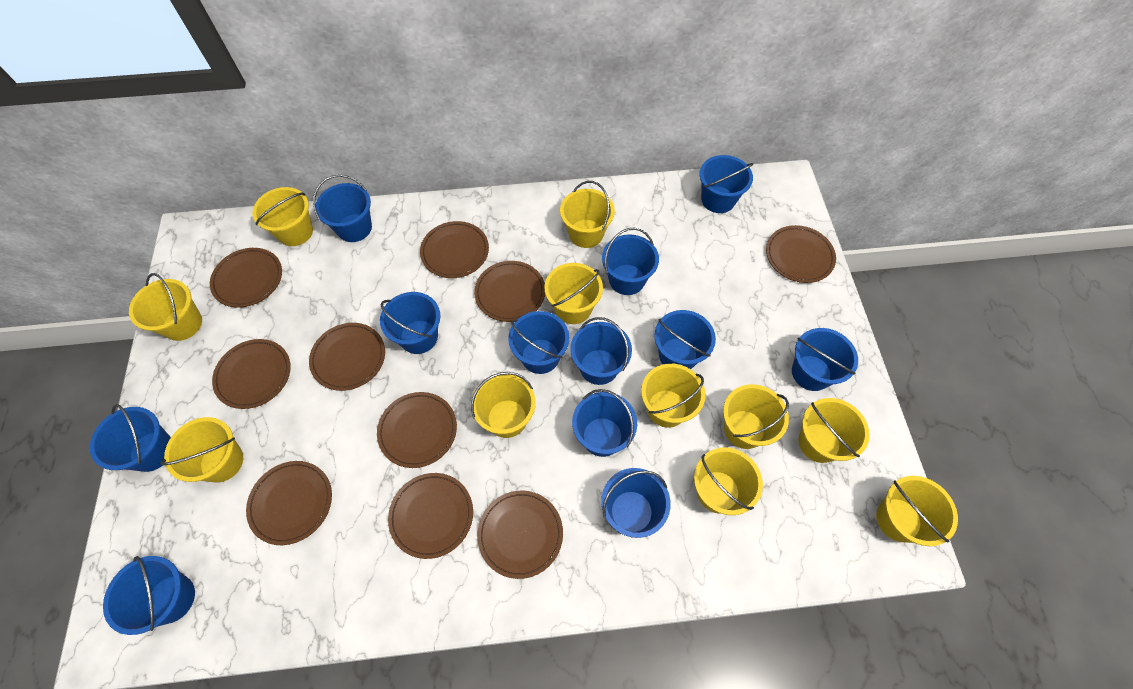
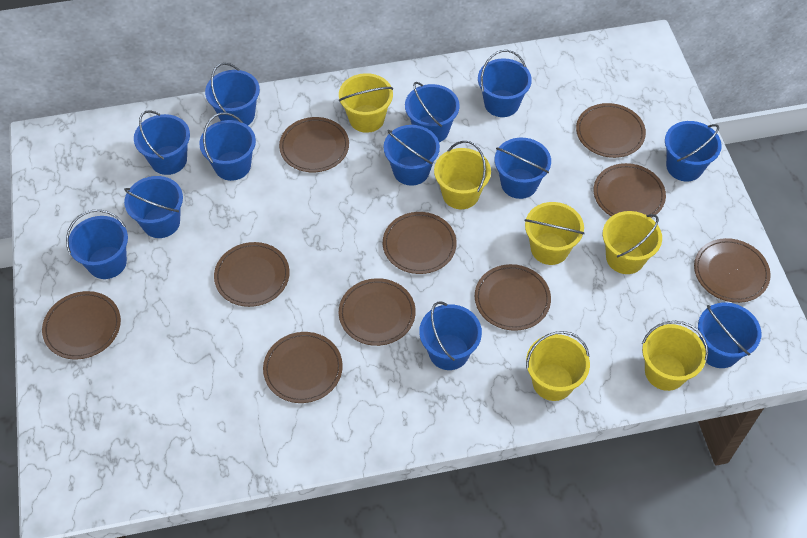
yellow bucket: [129,273,202,341] [160,417,243,483] [252,187,313,246] [471,372,536,438] [544,263,603,324] [560,181,615,248] [641,364,705,428] [694,448,763,515] [723,384,789,449] [798,398,870,463] [876,476,958,546] = 11 -> [339,73,393,133] [434,141,491,209] [524,202,585,265] [526,331,590,401] [603,211,662,274] [642,321,708,391] = 6

